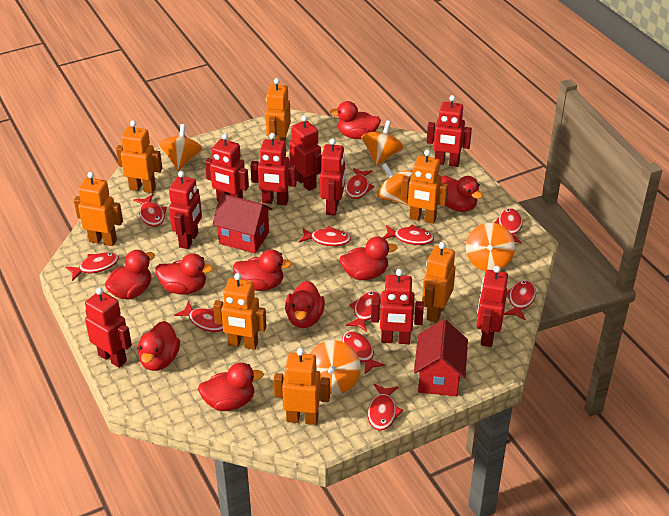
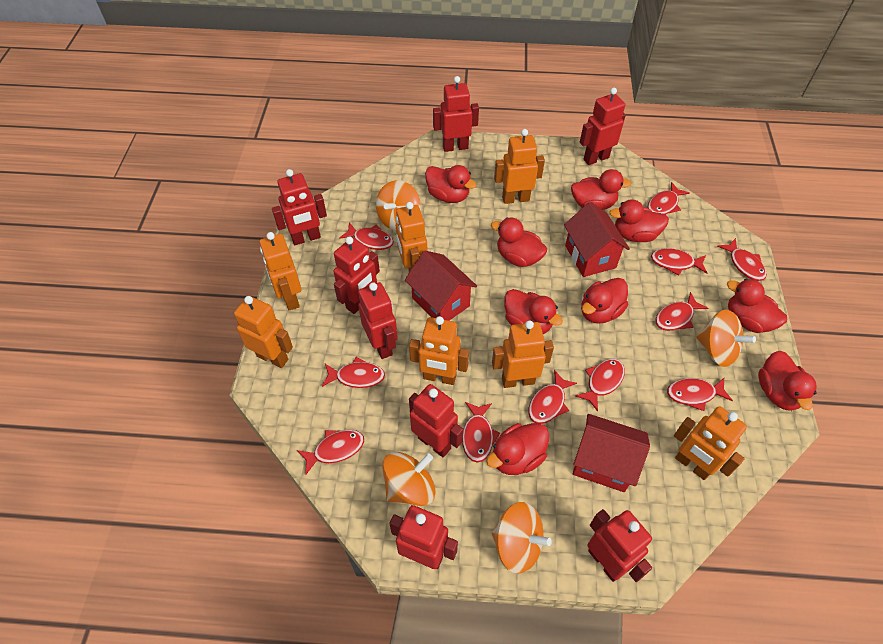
orange spinning top: [159,124,203,171] [310,340,361,395] [362,120,404,166] [377,163,413,206] [466,223,515,271] = 5 -> [376,180,421,231] [382,452,435,506] [492,502,552,574] [696,309,756,367] = 4
red house: [212,193,273,253] [414,319,468,396] = 2 -> [405,250,477,321] [564,202,630,277] [573,414,650,492] = 3
red robot: [85,287,132,368] [169,171,202,249] [205,133,249,201] [250,133,297,205] [289,115,322,191] [320,138,345,215] [371,269,424,344] [427,95,472,167] [476,266,508,347] = 9 -> [272,169,327,245] [333,236,380,314] [358,282,398,359] [389,505,458,569] [409,384,463,457] [433,76,479,152] [580,88,626,165] [587,509,652,582] = 8

